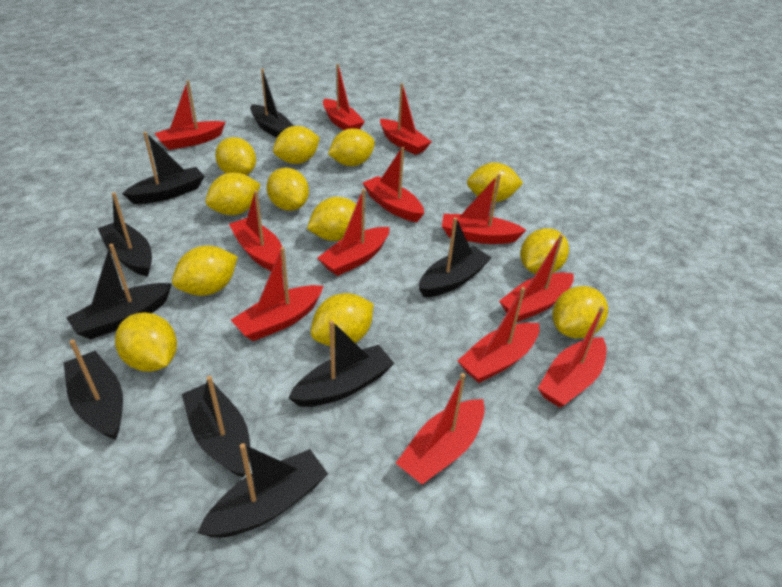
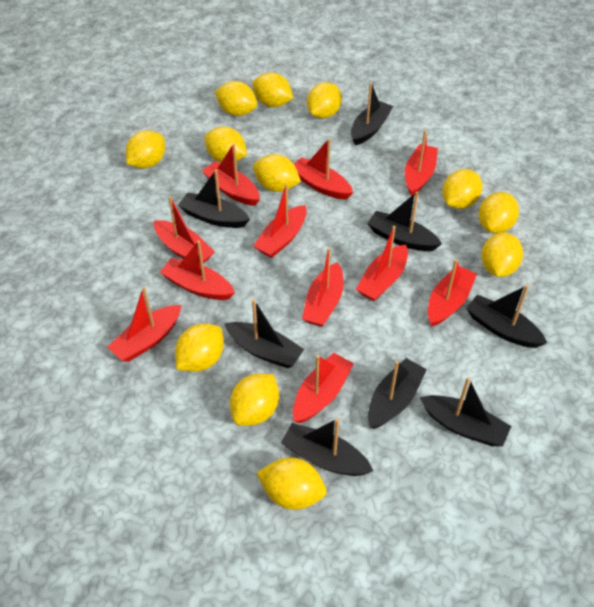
black boat: [64,340,123,440] [66,244,172,339] [98,192,152,276] [122,132,204,204] [182,376,250,477] [197,443,328,538] [250,68,294,138] [288,320,394,407] [419,217,492,297] = 9 -> [178,170,250,228] [225,299,304,368] [281,418,373,476] [351,82,393,145] [367,192,442,251] [368,358,427,429] [420,377,511,446] [466,285,547,348] = 8
red boat: [155,81,225,150] [229,190,282,271] [231,247,323,341] [318,189,390,276] [323,64,365,130] [363,147,424,222] [380,83,431,155] [396,373,485,484] [442,174,526,244] [458,287,539,383] [499,234,574,322] [538,306,606,408] = 12 -> [108,287,181,362] [154,196,215,263] [160,240,235,300] [202,144,260,206] [253,184,307,258] [293,353,354,423] [294,138,353,200] [302,248,344,327] [356,226,408,301] [405,130,438,196] [428,259,477,326] = 11

